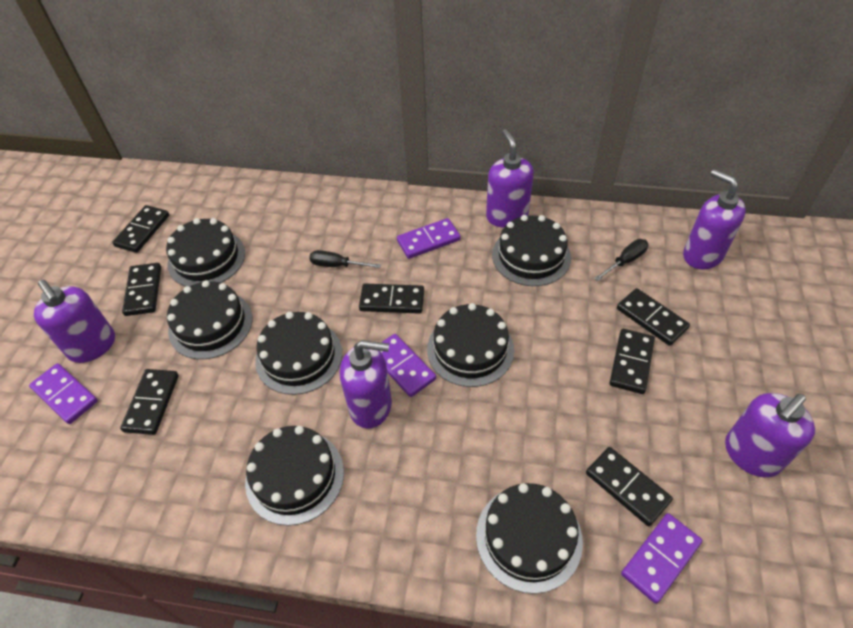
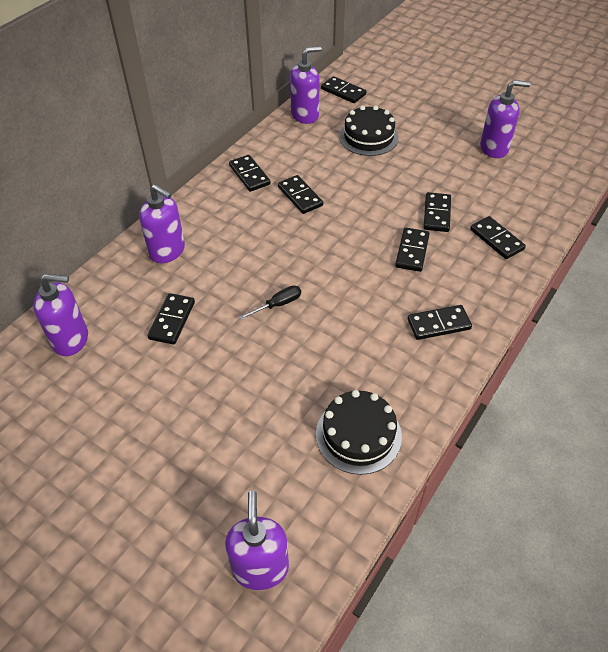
black cake: [166,218,245,287] [167,280,253,359] [245,426,344,526] [255,312,342,395] [427,303,514,387] [476,483,583,594] [492,215,571,286] = 7 -> [316,390,402,475] [339,105,399,156] = 2
black domino: [112,205,169,253] [120,369,179,435] [122,263,161,316] [359,284,424,314] [586,447,673,526] [610,329,655,394] [617,288,690,346] = 7 -> [148,293,195,345] [229,155,271,192] [278,175,323,214] [321,76,366,103] [395,228,430,272] [408,305,472,340] [423,192,451,232] [470,216,526,259] = 8
black screwdriver: [309,250,381,268] [594,239,649,281] = 2 -> [239,285,301,320] = 1
purple domino: [29,363,98,424] [380,334,436,397] [397,218,461,259] [621,513,702,604] = 4 -> none = 0

